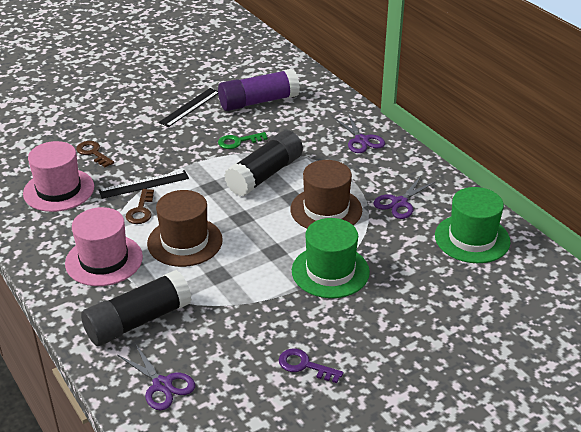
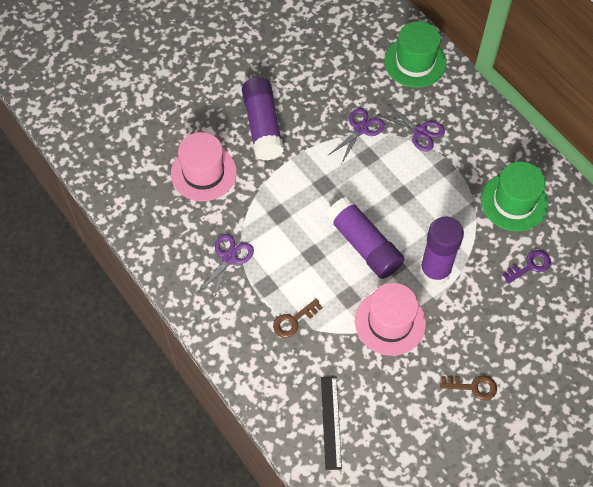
black glue stick: [81,270,192,346] [224,130,303,196] = 2 -> none = 0
black ruler: [99,170,189,199] [158,88,218,127] = 2 -> [321,376,342,470] = 1
brown hat: [147,190,223,267] [290,160,362,229] = 2 -> none = 0
green key: [218,132,268,149] = 1 -> none = 0
purple glue stick: [218,69,300,111] = 1 -> [242,77,284,160] [326,197,404,279] [420,217,464,285] = 3

